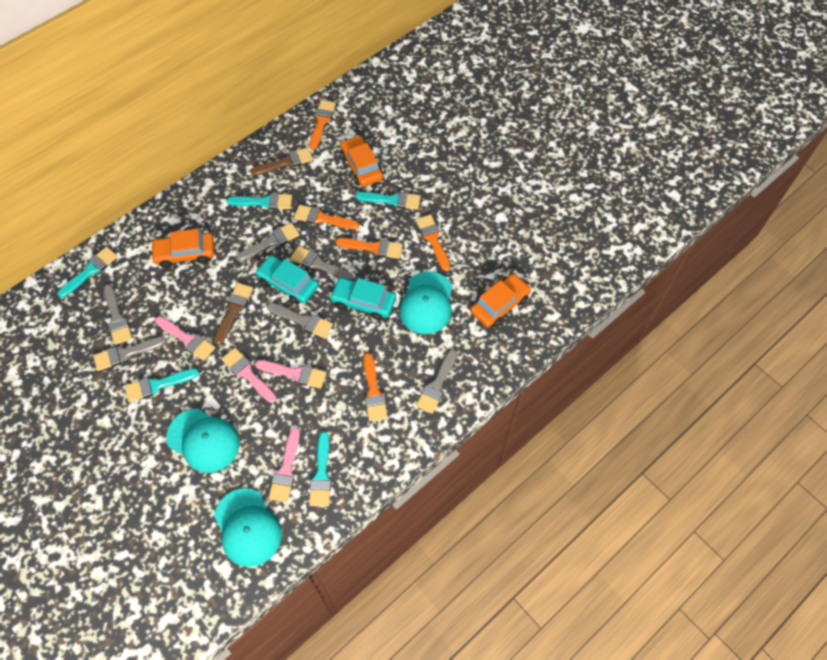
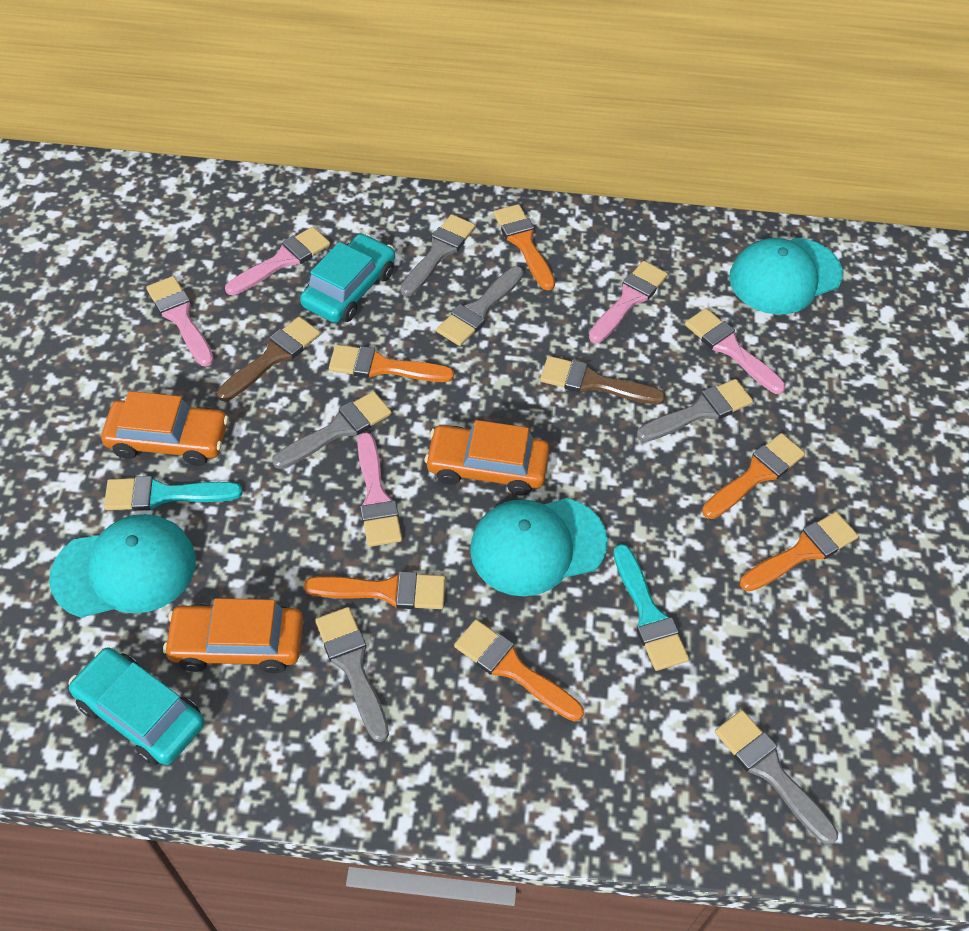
orange brush: [294,205,359,229] [309,100,336,150] [336,238,403,259] [364,353,388,421] [416,214,450,271] = 5 -> [304,571,446,609] [329,345,454,382] [454,619,584,722] [493,204,555,290] [702,433,805,519] [740,512,858,591] = 6
pink brush: [155,316,215,361] [221,348,276,403] [255,360,326,389] [268,427,300,502] = 4 -> [146,276,214,367] [225,227,330,295] [357,432,402,547] [589,261,668,343] [685,308,786,394] = 5
turquoise brush: [58,247,118,298] [125,368,199,402] [227,193,292,210] [309,432,331,506] [355,192,421,210] = 5 -> [104,476,242,511] [613,544,689,671] = 2

